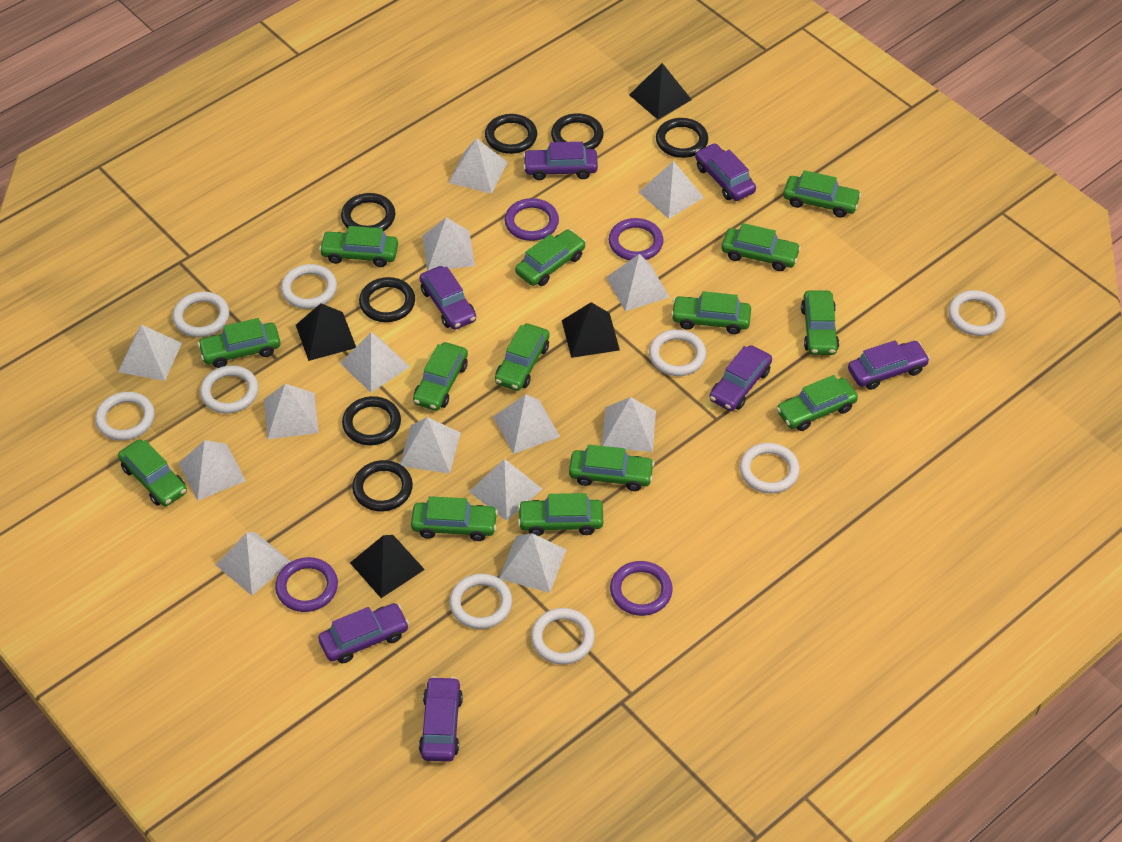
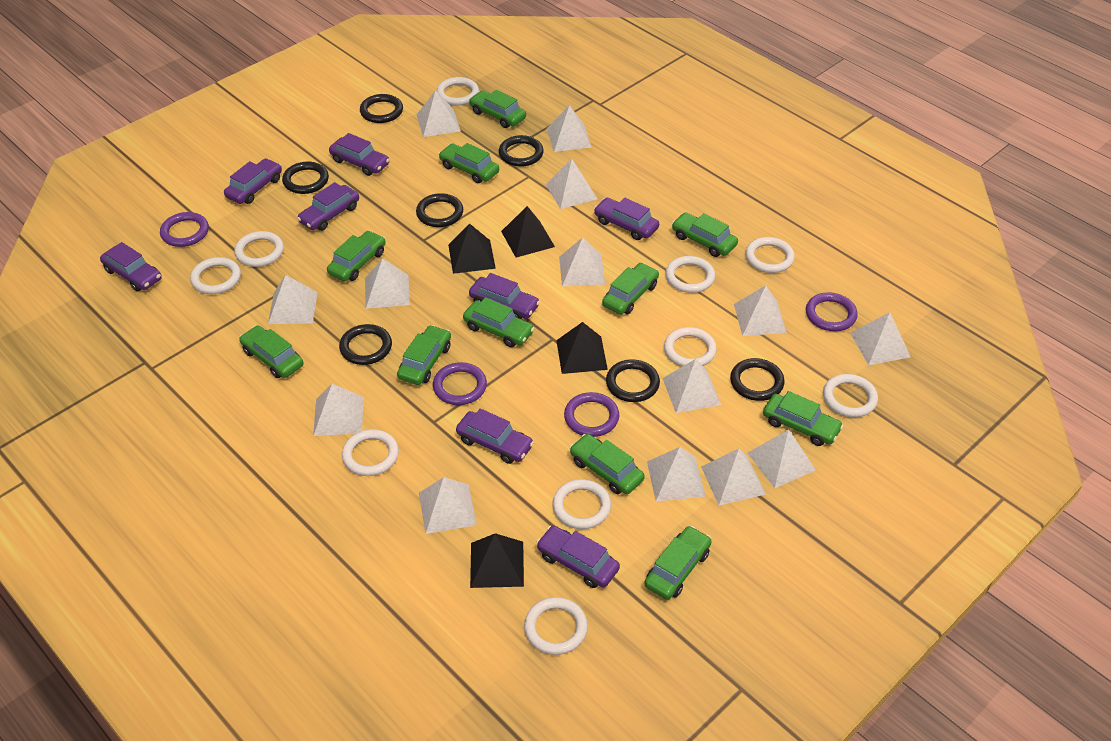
green car: [118,439,187,506] [198,318,281,368] [319,226,398,267] [411,496,498,541] [413,342,468,411] [495,323,550,391] [515,229,586,286] [518,493,603,536] [569,445,655,491] [671,291,751,334] [722,223,801,271] [776,375,858,431] [783,170,861,217] [801,290,839,355] = 14 -> [239,325,304,378] [327,230,386,281] [397,325,451,385] [439,143,499,183] [463,297,535,347] [469,90,526,128] [570,434,645,494] [602,263,659,315] [644,526,712,600] [672,212,738,257] [763,391,843,446] = 11
purple car: [318,603,409,663] [419,266,476,330] [419,676,463,762] [523,142,598,180] [695,143,756,201] [709,345,772,411] [848,340,930,390] = 7 -> [100,242,162,291] [224,158,282,204] [297,182,359,231] [329,133,390,176] [456,408,534,464] [469,273,540,319] [536,526,620,588] [594,198,659,240] = 8
white ring: [95,392,155,441] [173,292,229,337] [200,365,259,414] [281,264,337,309] [449,574,512,629] [531,608,595,665] [649,329,706,376] [740,443,800,493] [948,290,1005,336] = 9 -> [190,257,241,294] [234,231,284,267] [342,429,399,476] [437,77,479,106] [524,597,588,655] [552,479,611,529] [664,327,717,366] [665,256,715,293] [745,237,795,273] [823,374,878,417] = 10

